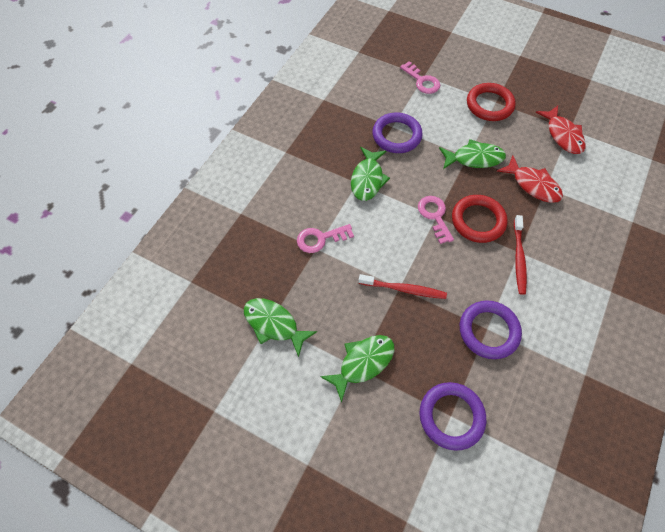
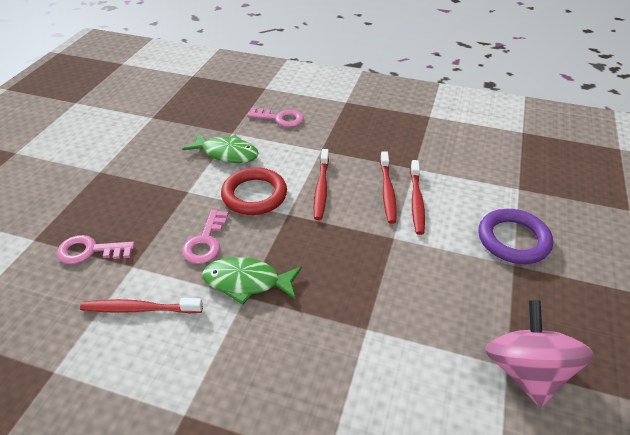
green fish: [244,298,317,357] [320,335,394,403] [351,147,390,201] [439,139,506,169] = 4 -> [182,132,259,163] [202,257,302,305] = 2
pink spinning top: none = 0 -> [486,300,594,407] = 1
purple ring: [372,113,423,153] [419,382,486,451] [460,300,522,359] = 3 -> [478,209,553,264] = 1
red fish: [497,155,563,203] [535,106,586,154] = 2 -> none = 0
red ring: [452,195,508,243] [467,83,516,121] = 2 -> [221,167,287,215] = 1
red toothbrush: [358,274,447,299] [514,215,527,295] = 2 -> [80,298,203,313] [314,149,329,220] [380,151,397,224] [410,160,425,235] = 4

